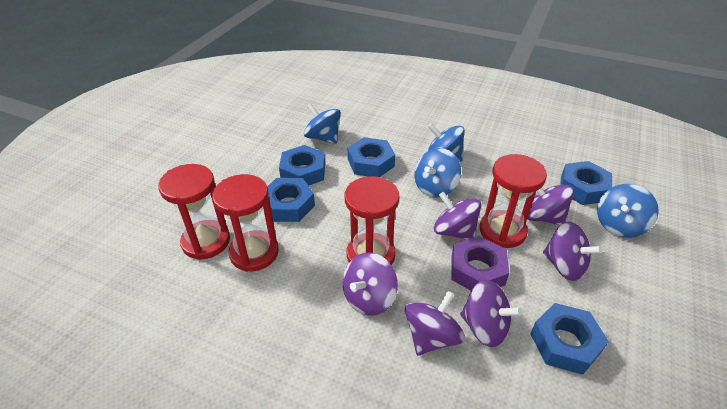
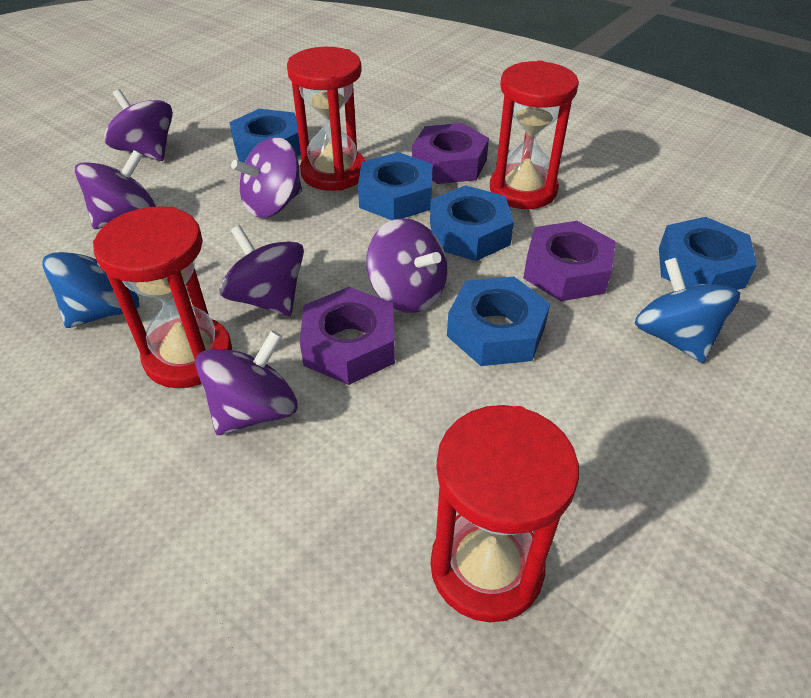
blue spinning top: [304,103,341,144] [414,148,461,198] [428,123,465,162] [597,184,659,238] = 4 -> [42,252,139,328] [635,258,740,363] = 2
purple nut: [451,236,509,290] = 1 -> [300,287,395,385] [412,123,489,184] [523,221,616,301] = 3

